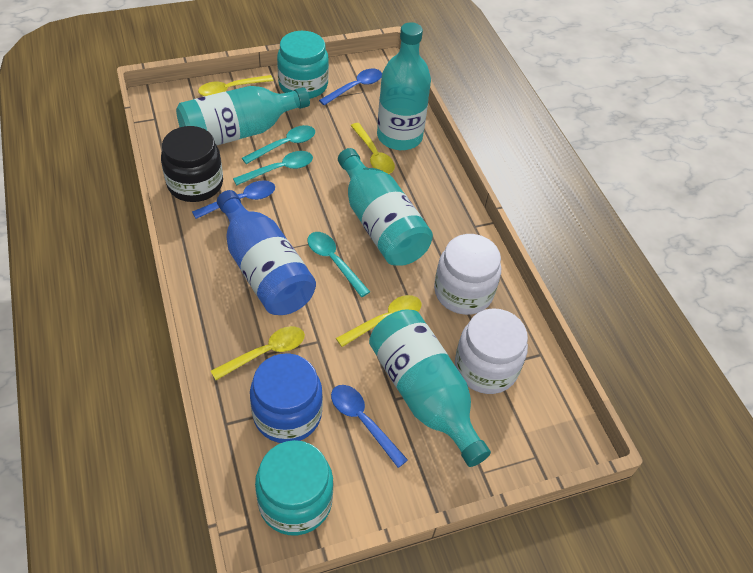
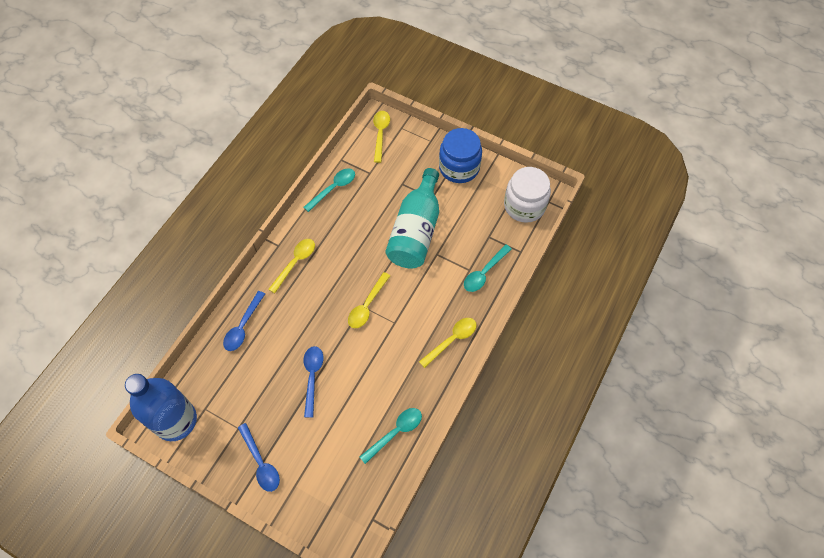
black jar: [161,126,223,202] = 1 -> none = 0
turquoise bottle: [176,86,310,145] [338,148,433,266] [369,309,491,467] [377,22,431,150] = 4 -> [386,168,439,268] = 1
turquoise jar: [255,440,333,535] [277,31,329,99] = 2 -> none = 0
white jar: [434,234,501,315] [455,308,528,394] = 2 -> [504,167,551,223] = 1

